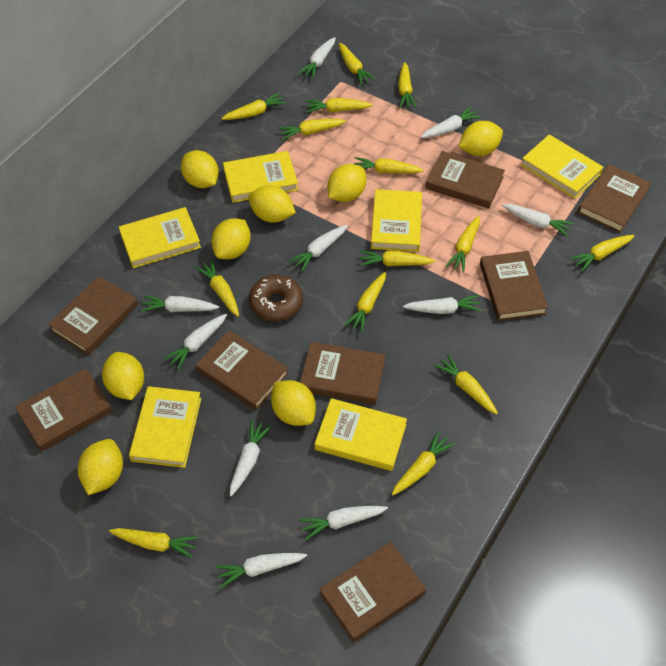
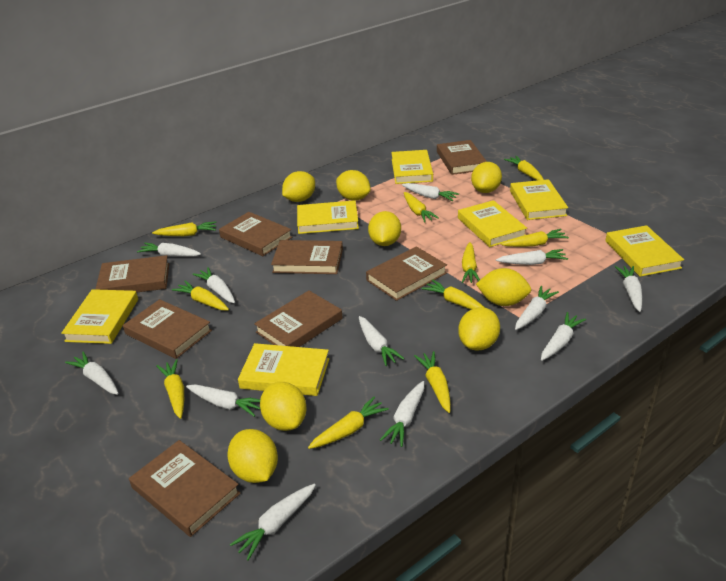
brown donut: [249,275,303,322] = 1 -> none = 0
white carrot: [141,295,219,312] [163,314,227,370] [215,553,307,588] [230,420,271,496] [288,225,348,272] [298,37,336,79] [299,506,388,540] [403,295,482,314] [421,106,481,138] [502,204,574,237] = 10 -> [65,352,118,395] [137,243,201,256] [186,384,260,417] [192,267,235,303] [230,484,316,560] [359,316,404,366] [380,381,424,447] [402,183,459,201] [496,249,568,265] [515,286,559,330] [541,312,586,361] [615,266,643,312] = 12
yellow book: [119,207,201,268] [129,386,201,468] [223,151,298,203] [315,398,407,471] [371,189,422,252] [521,134,603,199] = 6 -> [61,289,138,344] [238,343,330,396] [297,200,359,234] [391,150,433,184] [458,200,527,247] [510,179,568,220] [605,225,684,277] = 7
yellow carrot: [109,528,199,559] [195,259,239,317] [221,93,286,120] [278,119,346,140] [306,98,373,113] [339,43,376,85] [344,272,386,333] [354,157,424,173] [360,251,435,266] [392,431,455,495] [398,62,417,108] [433,354,498,414] [446,216,480,272] [570,235,635,272] = 14 -> [152,221,216,236] [156,359,184,419] [172,281,229,310] [308,397,389,449] [404,192,439,223] [414,351,451,413] [422,279,485,310] [462,242,480,283] [501,229,569,247] [504,156,544,180] = 10

